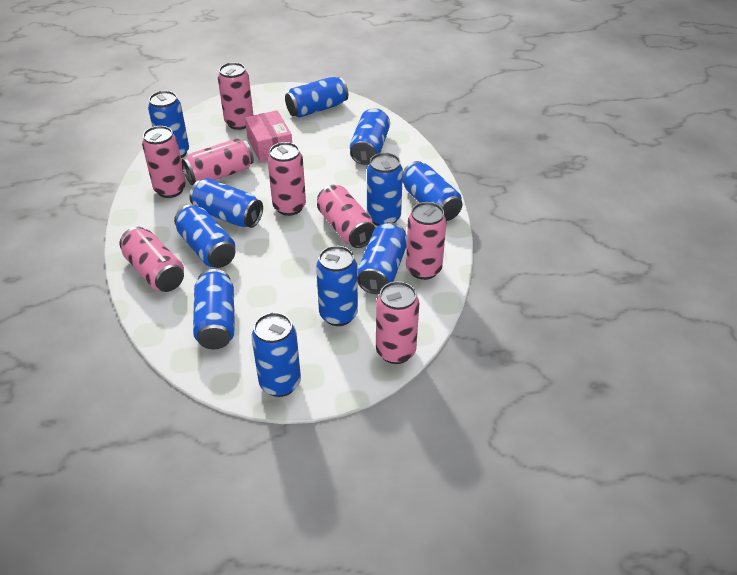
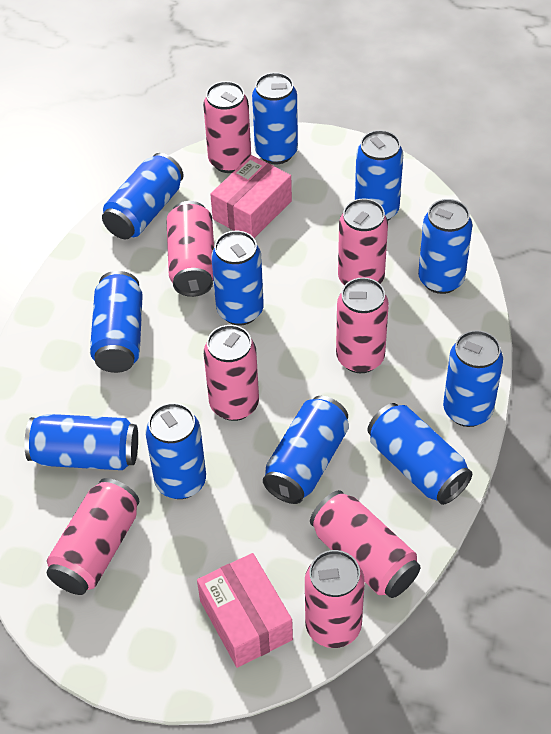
pink box: [245,110,292,163] = 1 -> [197,553,293,668] [210,155,292,238] = 2

